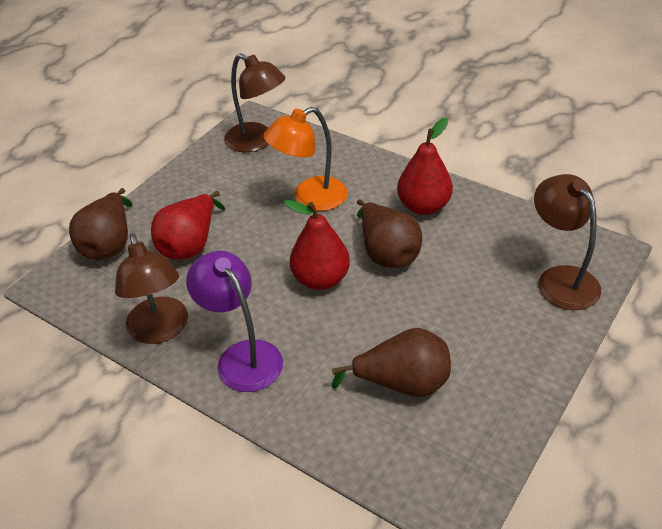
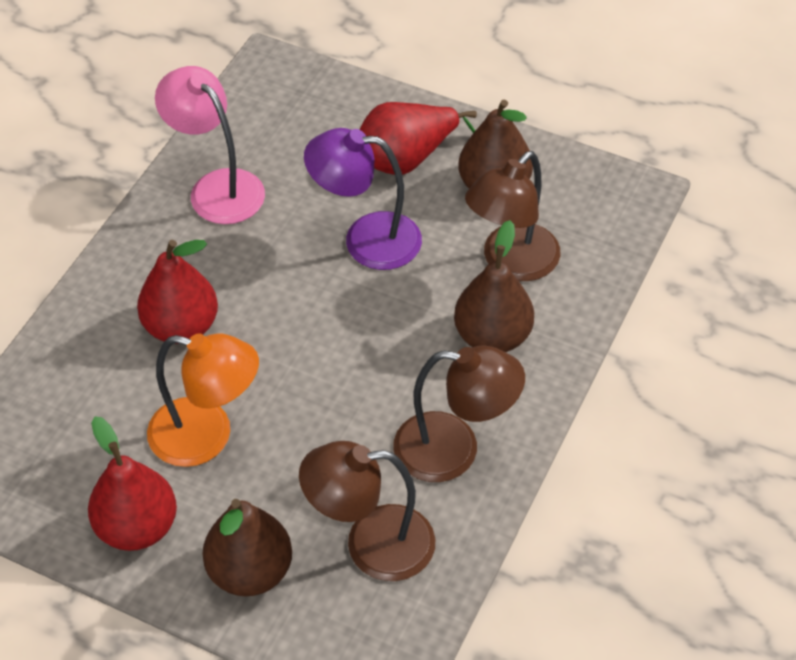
pink lamp: none = 0 -> [155,66,265,224] = 1

